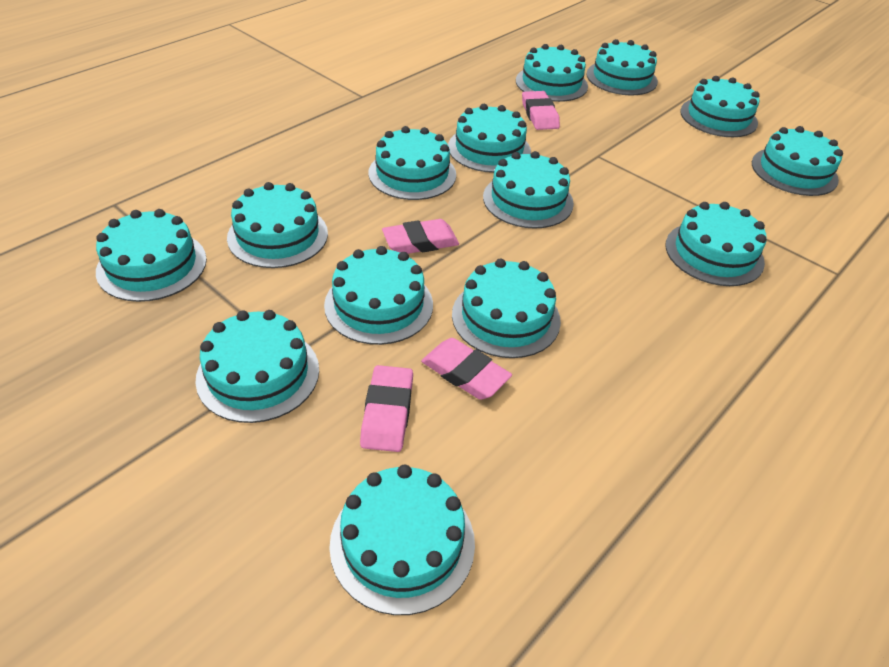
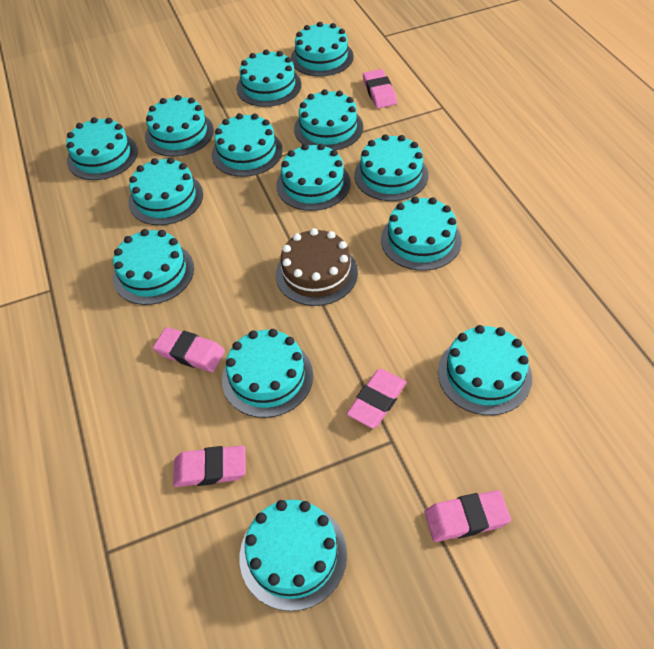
brown cake: none = 0 -> [276,228,358,306] = 1
pink eraser: [360,365,413,452] [382,219,459,254] [421,338,512,400] [522,91,560,130] = 4 -> [153,327,225,372] [173,445,246,487] [347,369,407,428] [363,69,397,108] [425,490,511,542] = 5

